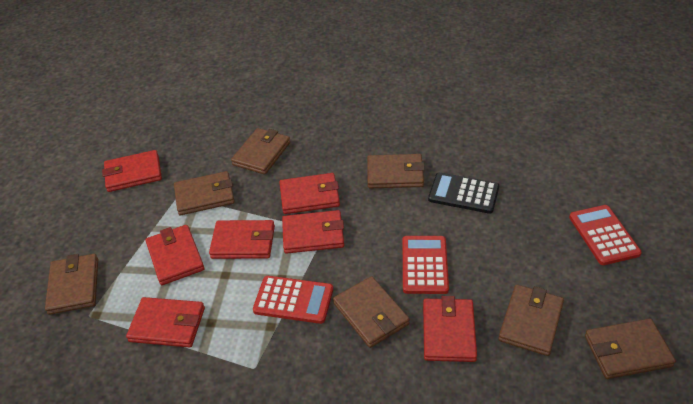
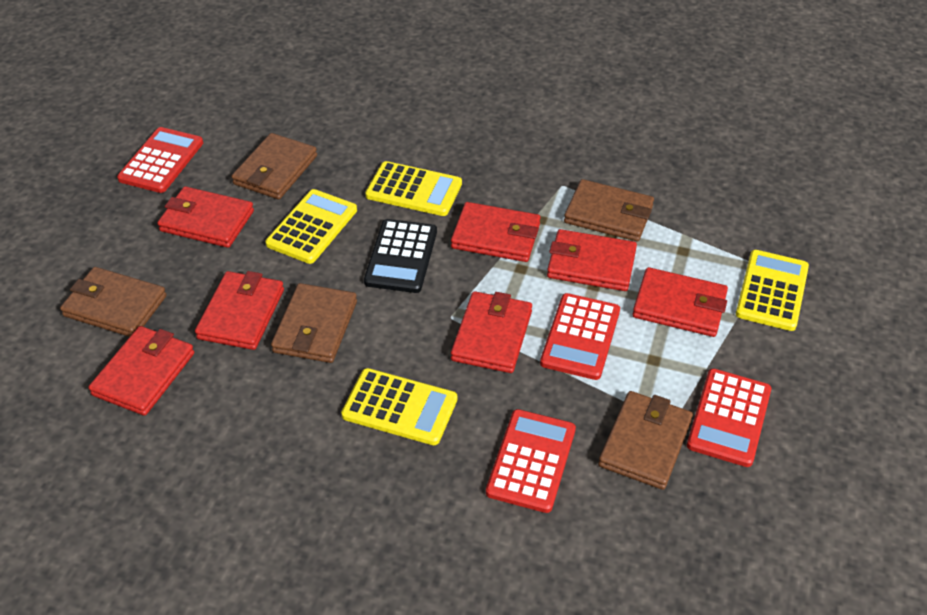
brown wallet: [45,254,98,315] [174,171,235,215] [231,128,290,175] [333,276,410,348] [367,154,425,188] [499,285,564,356] [585,319,676,379] = 7 -> [60,267,166,337] [232,133,317,199] [271,283,357,363] [564,179,654,241] [598,391,693,490] = 5
red calculator: [253,276,333,324] [403,236,449,294] [569,205,642,265] = 3 -> [117,127,203,193] [486,409,576,513] [540,293,620,380] [687,369,771,467] = 4
yellow calculator: none = 0 -> [265,189,357,264] [341,368,457,445] [365,161,462,216] [736,250,809,331] = 4

